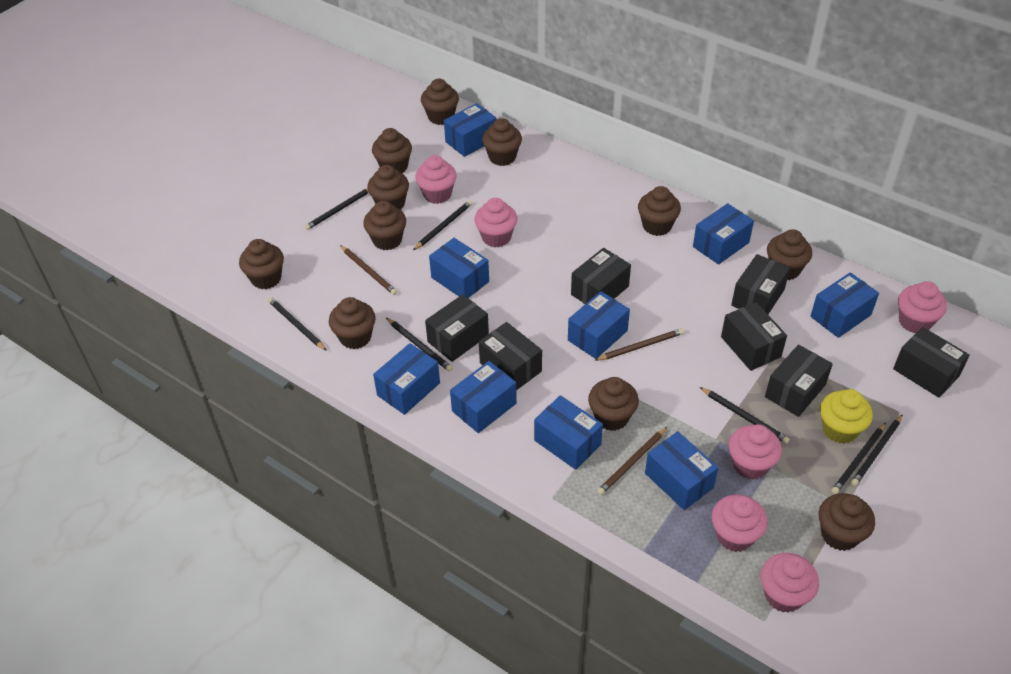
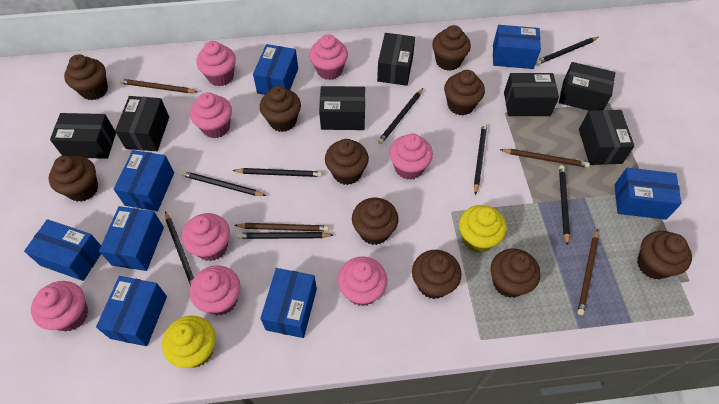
black pencil: [268,297,327,351] [305,188,369,230] [386,318,453,372] [413,200,472,250] [700,387,790,444] [831,423,886,494] [851,414,903,486] = 7 -> [165,211,194,286] [182,171,266,196] [232,168,322,177] [237,232,333,239] [378,88,423,144] [474,123,487,195] [536,37,599,65] [559,165,570,246] = 8
blue box: [373,343,440,415] [429,238,489,298] [444,103,496,157] [450,361,517,433] [534,395,603,470] [568,291,630,359] [645,431,718,510] [693,203,754,265] [810,272,879,338] = 9 -> [24,219,101,281] [96,276,167,346] [99,206,164,271] [114,150,174,211] [253,44,298,95] [260,268,317,338] [493,25,541,69] [614,168,682,220] = 8
brown cupcake: [239,239,284,289] [329,297,376,349] [363,201,406,250] [367,165,409,210] [372,128,412,174] [421,79,459,125] [482,118,522,166] [588,377,639,431] [638,186,681,236] [767,229,812,280] [819,493,875,551] = 11 -> [49,155,98,202] [64,54,108,100] [260,86,301,132] [325,139,369,185] [352,198,399,245] [412,250,462,299] [432,25,471,71] [444,70,485,115] [491,248,540,298] [637,231,692,279] = 10
brown pencil: [340,245,397,295] [594,328,684,361] [597,427,667,495] = 3 -> [120,79,198,93] [234,223,329,232] [500,149,590,168] [577,229,599,315] = 4
pink cupcake: [415,155,457,204] [474,198,517,247] [712,495,768,552] [729,424,782,479] [761,553,819,613] [898,281,947,333] = 6 -> [31,281,88,331] [182,213,230,261] [190,92,232,138] [190,265,241,315] [196,41,236,86] [309,34,348,80] [338,256,387,306] [389,133,433,180] = 8
yellow cupcake: [820,389,873,444] = 1 -> [162,316,216,368] [459,205,507,253] = 2

